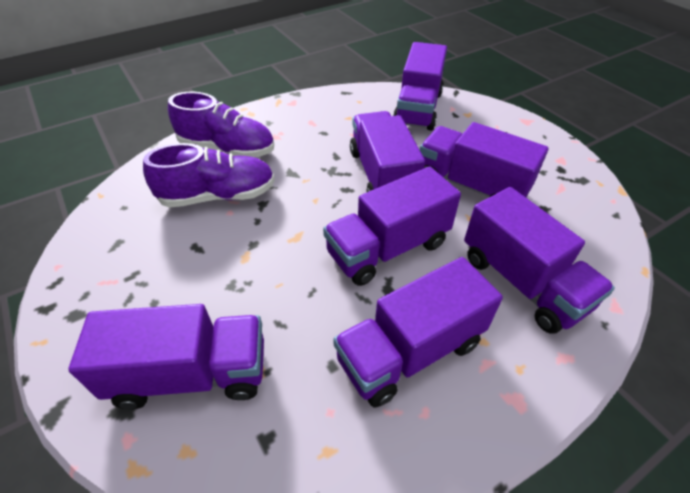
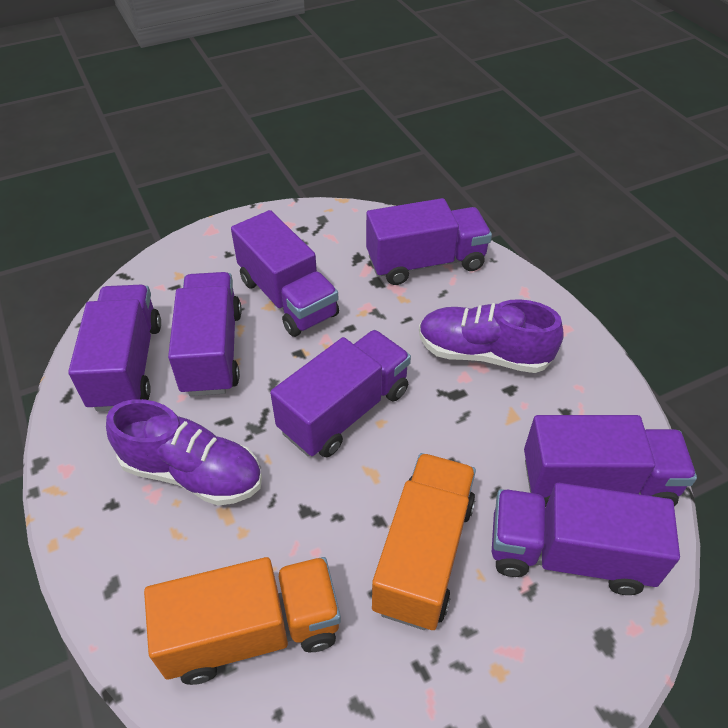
orange truck: none = 0 -> [144,557,341,685] [372,453,476,630] = 2

